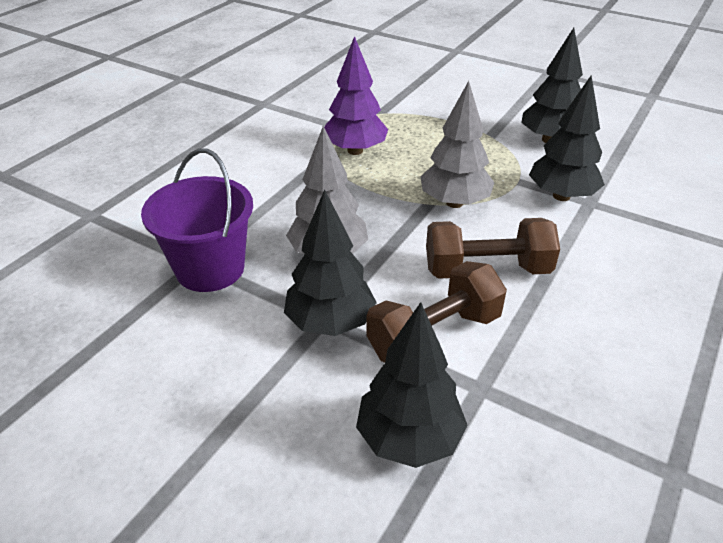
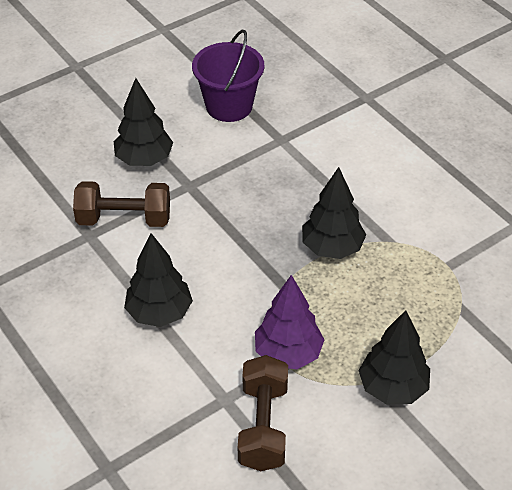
grey tree: [286,126,368,254] [420,81,495,208] = 2 -> none = 0

